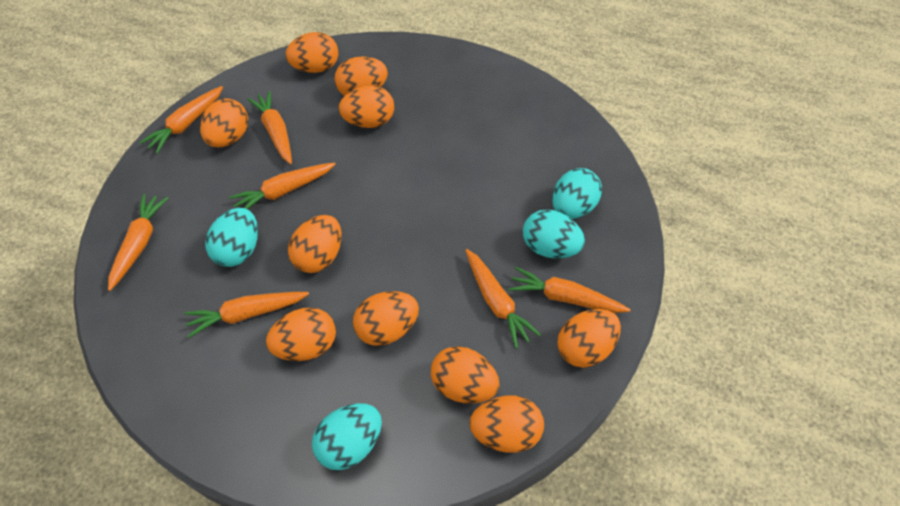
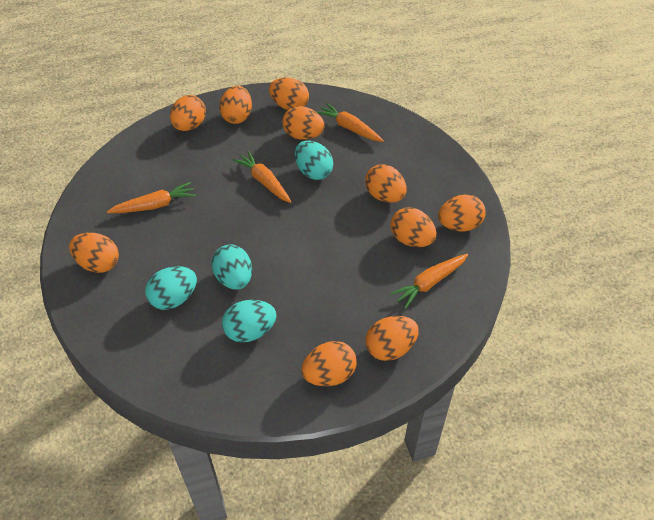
orange carrot: [108,194,168,291] [139,86,223,154] [184,292,309,338] [229,163,336,209] [247,91,292,164] [465,249,541,349] [509,267,631,313] = 7 -> [107,182,196,213] [233,151,292,203] [316,103,384,142] [390,254,468,309] = 4

